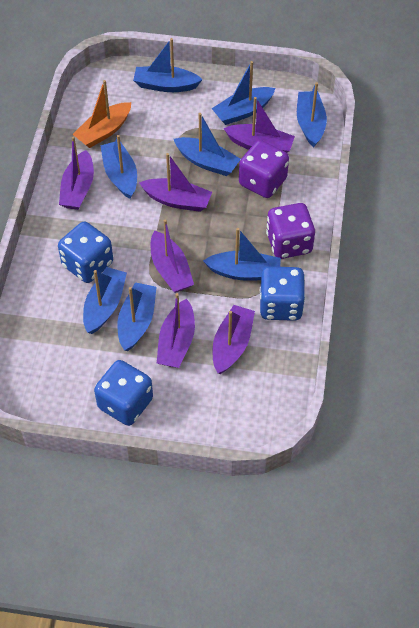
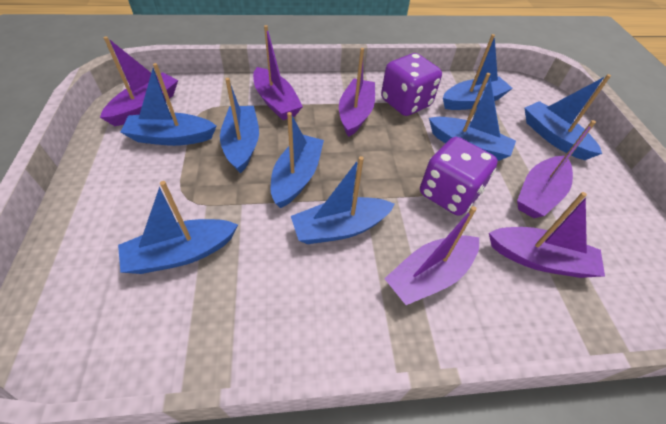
blue dice: [58,222,113,283] [94,360,153,426] [260,266,305,321] = 3 -> none = 0
orange boat: [72,80,131,148] = 1 -> none = 0

